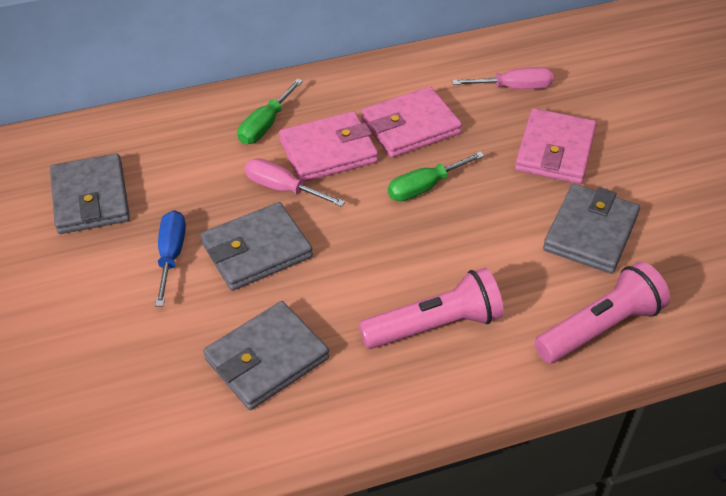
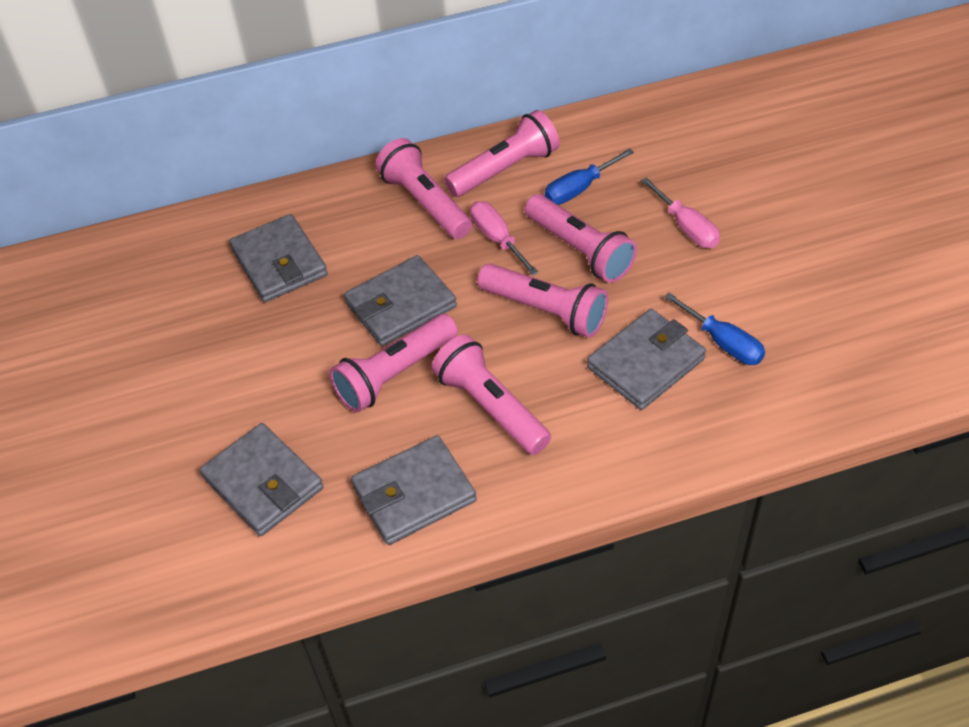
blue screwdriver: [155,210,186,306] = 1 -> [545,148,634,205] [664,293,765,365] = 2
green screwdriver: [238,79,303,144] [388,151,485,201] = 2 -> none = 0
grey wallet: [50,153,130,234] [200,202,313,291] [203,301,329,410] [543,184,640,274] = 4 -> [200,423,323,536] [229,214,328,302] [344,255,457,347] [351,435,477,545] [587,309,706,410] = 5
pink flashlight: [359,268,504,349] [534,262,670,363] = 2 -> [329,314,458,413] [375,138,472,239] [431,335,551,455] [444,110,559,197] [477,264,608,338] [525,194,637,283] = 6
pink wallet: [279,111,378,182] [362,86,462,158] [515,108,597,184] = 3 -> none = 0

